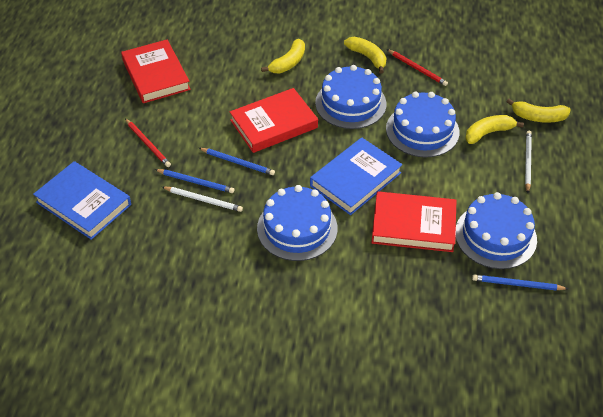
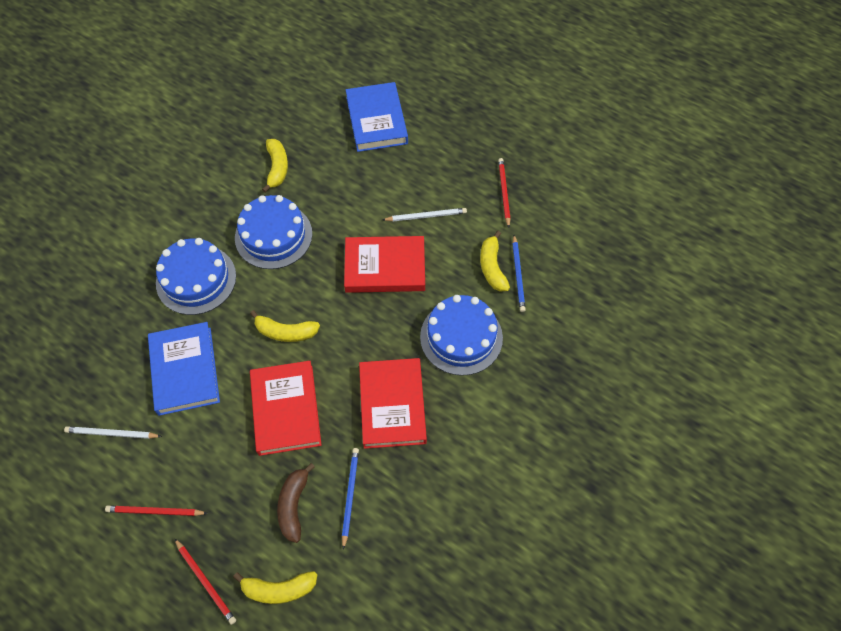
blue cake: [257,185,338,261] [315,65,386,129] [386,92,459,158] [455,192,537,269] = 4 -> [156,238,236,315] [235,195,312,269] [420,295,503,376] = 3
blue pencil: [155,169,234,193] [199,148,275,175] [472,275,568,290] = 3 -> [342,448,359,550] [512,235,526,312] = 2
brown banana: none = 0 -> [277,463,315,543] = 1
red pencil: [125,119,171,167] [387,49,448,86] = 2 -> [105,506,207,516] [174,538,236,625] [498,158,510,228] = 3

